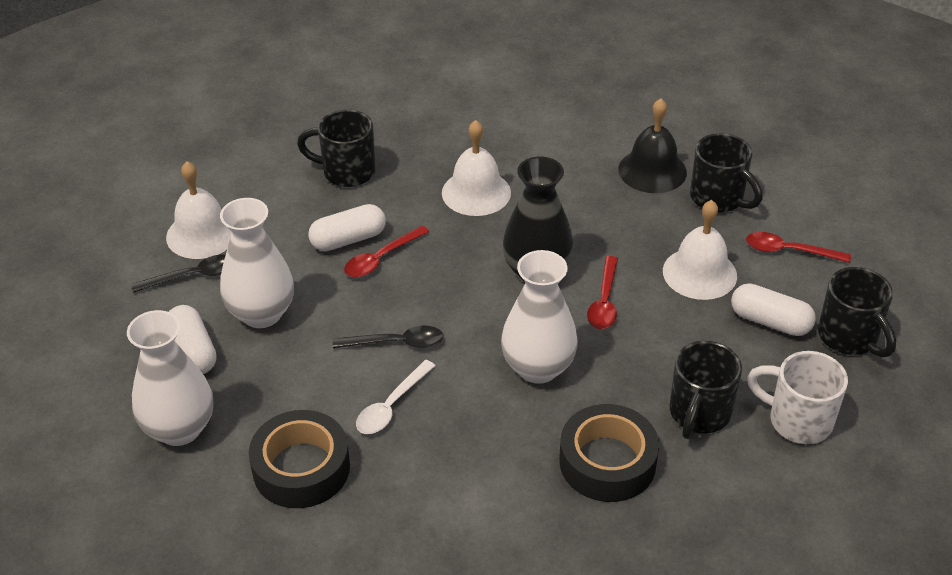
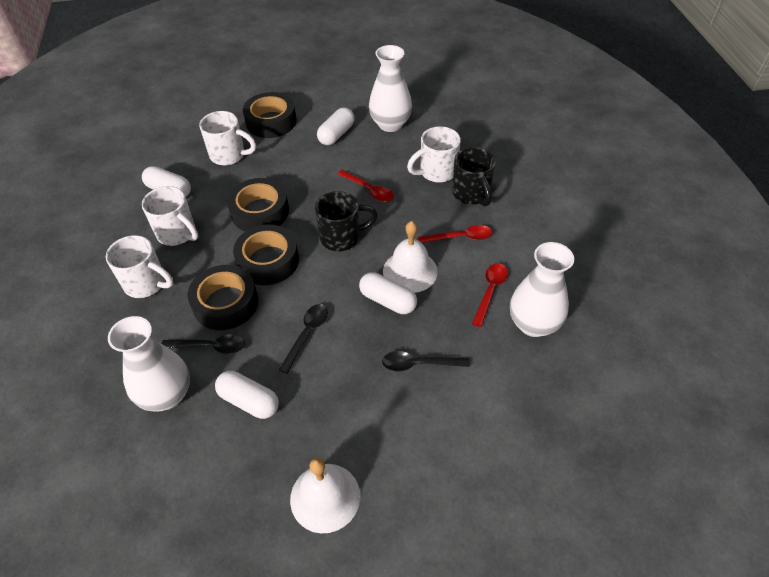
black bell: [618,98,687,193] = 1 -> none = 0
black mug: [297,110,375,187] [670,341,742,439] [690,133,763,213] [818,267,896,357] = 4 -> [315,191,378,251] [452,147,496,207] = 2
black spoon: [131,255,226,293] [333,326,444,348] = 2 -> [162,334,245,354] [279,304,328,374] [382,351,470,371] = 3
black tape: [249,410,350,508] [559,404,659,502] = 2 -> [188,265,258,330] [227,178,289,231] [233,225,299,285] [243,92,297,138] = 4
black vase: [502,156,574,282] = 1 -> none = 0
white bell: [166,161,232,259] [442,120,511,216] [663,200,737,300] = 3 -> [290,458,360,533] [383,221,438,293] = 2
white capsule: [169,305,216,374] [308,204,386,251] [731,283,816,336] = 3 -> [142,166,191,197] [215,371,279,419] [317,107,355,145] [359,272,417,314] = 4
white mug: [747,351,848,444] = 1 -> [106,235,173,298] [142,186,198,246] [199,111,256,165] [407,126,461,182] = 4
white spoon: [356,360,436,434] = 1 -> none = 0

